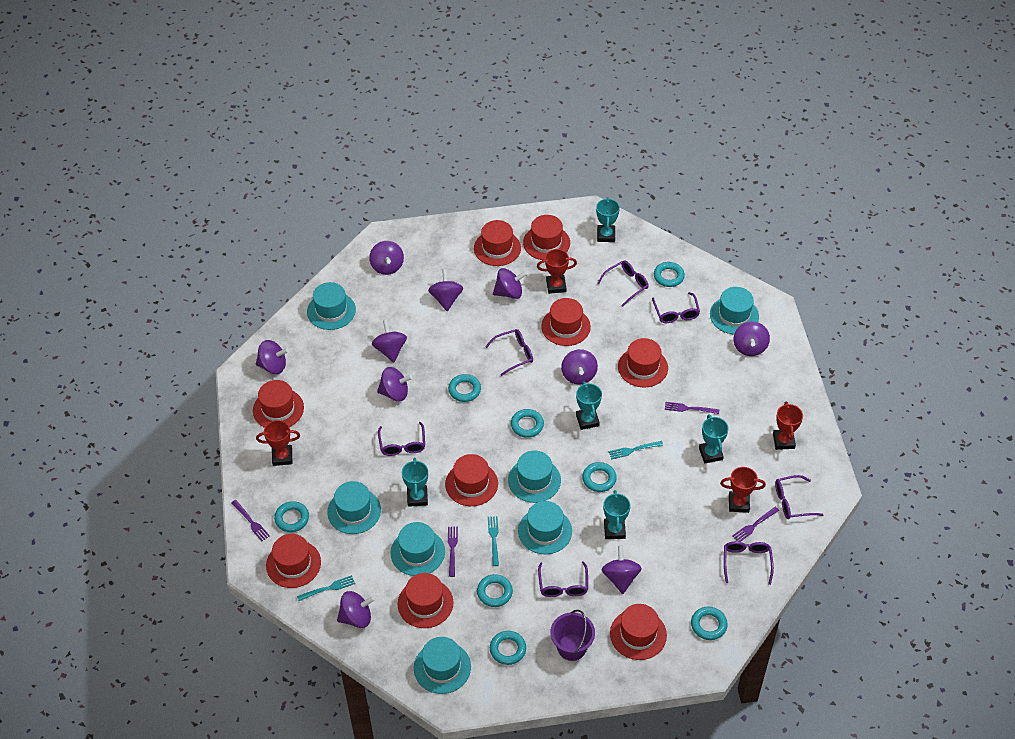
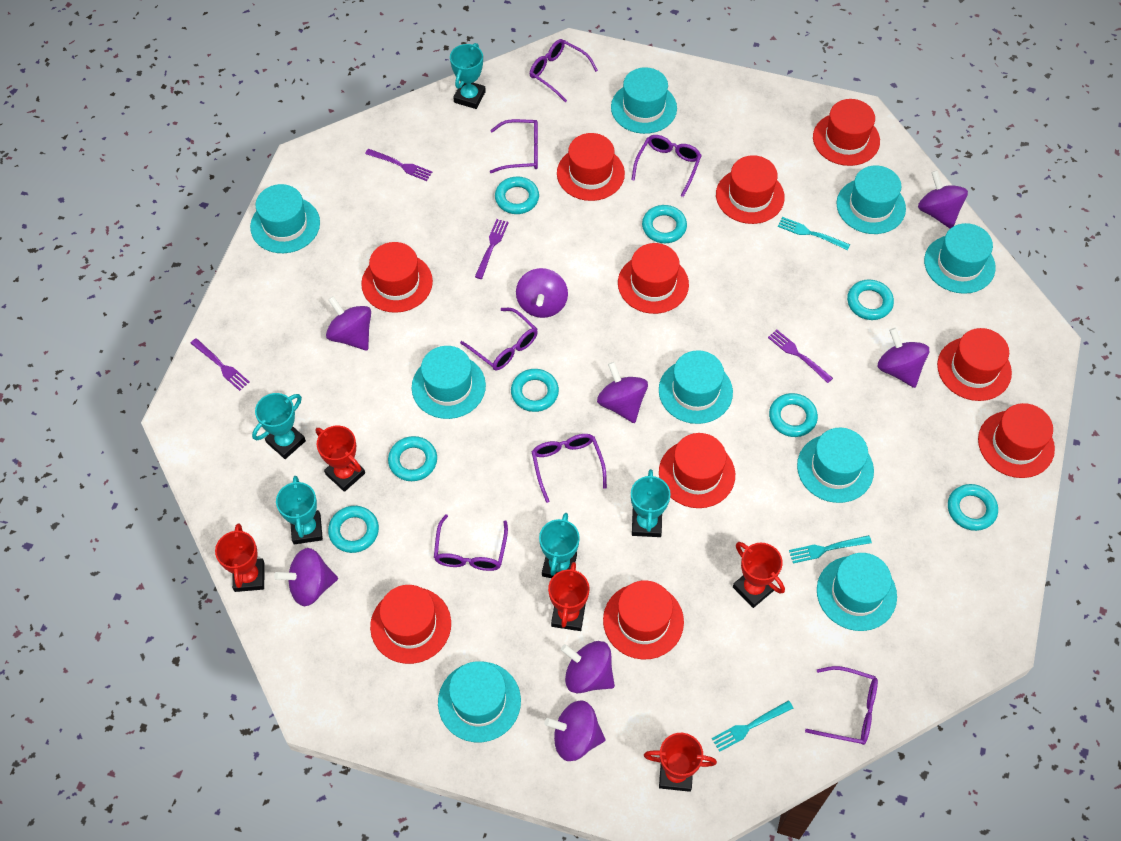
purple bucket: [550,610,595,661] = 1 -> none = 0
purple spinning top: [256,340,289,374] [337,591,375,628] [369,241,404,275] [372,320,407,363] [377,367,413,401] [428,269,463,311] [493,268,527,299] [561,349,598,384] [602,546,642,594] [734,321,770,356] = 10 -> [274,548,338,606] [326,296,371,351] [516,268,568,318] [544,700,605,761] [561,641,615,693] [597,362,648,423] [878,328,929,388] [918,170,968,228] = 8
red hat: [253,380,304,428] [266,534,321,588] [398,573,453,628] [445,454,498,506] [474,220,521,266] [523,215,570,260] [541,298,591,346] [610,604,667,660] [618,338,668,387] = 9 -> [361,242,433,313] [370,585,451,664] [557,133,625,201] [603,580,684,659] [618,243,689,314] [659,433,735,508] [716,155,785,224] [813,99,880,166] [937,328,1012,401] [978,403,1055,478] = 10
red trophy: [256,420,300,466] [537,249,577,294] [720,467,766,513] [773,402,803,450] = 4 -> [215,523,265,592] [316,426,365,492] [548,562,590,631] [644,733,717,792] [733,542,785,608] = 5
turquoise hat: [307,282,356,330] [327,481,381,534] [391,522,445,576] [414,637,471,694] [508,451,561,503] [518,501,572,554] [710,287,759,334] = 7 -> [250,184,320,253] [412,346,486,419] [438,661,521,742] [611,67,677,134] [659,350,733,424] [797,428,874,503] [817,553,897,631] [836,166,906,234] [924,223,996,294] = 9

